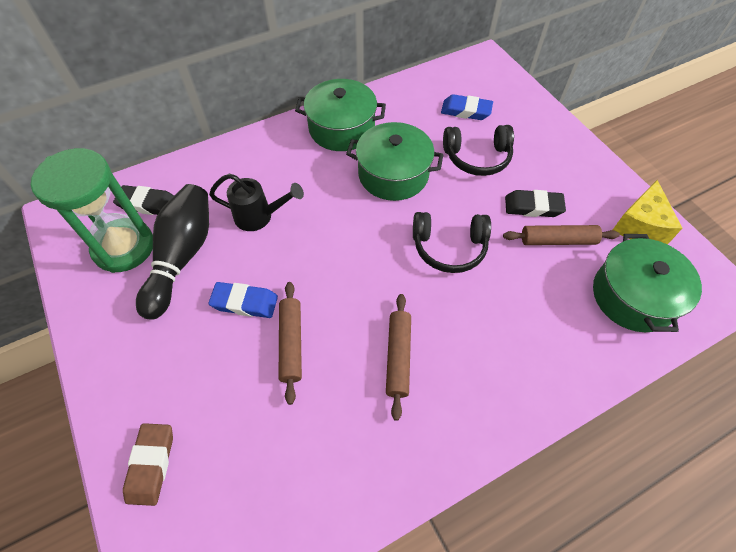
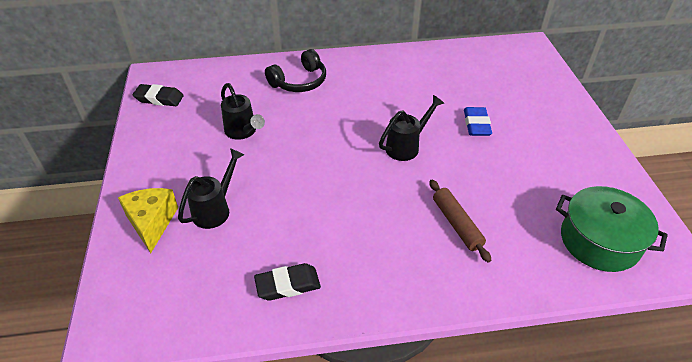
black bowling pin: [136,184,209,320] = 1 -> none = 0
black headphones: [413,212,491,273] [443,125,514,176] = 2 -> [265,49,326,92] = 1
black watering can: [209,174,304,231] = 1 -> [178,148,244,229] [221,83,265,140] [379,95,444,161] = 3
blue eraser: [208,282,278,318] [441,94,493,120] = 2 -> [464,107,492,136] = 1
brown eraser: [123,423,173,506] = 1 -> none = 0
brown rolling pin: [279,282,302,405] [386,294,411,421] [503,225,620,245] = 3 -> [429,180,491,263] = 1
green hourglass: [31,148,153,273] = 1 -> none = 0
green pot: [295,79,386,151] [346,122,444,201] [593,234,702,332] = 3 -> [556,186,668,272] = 1

